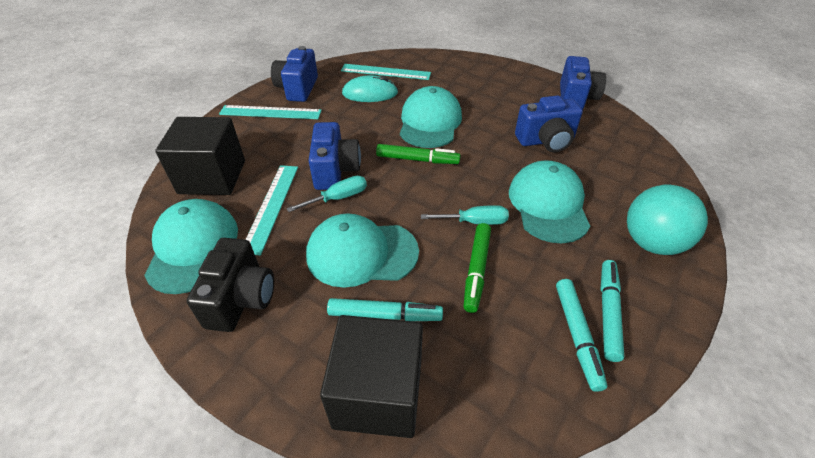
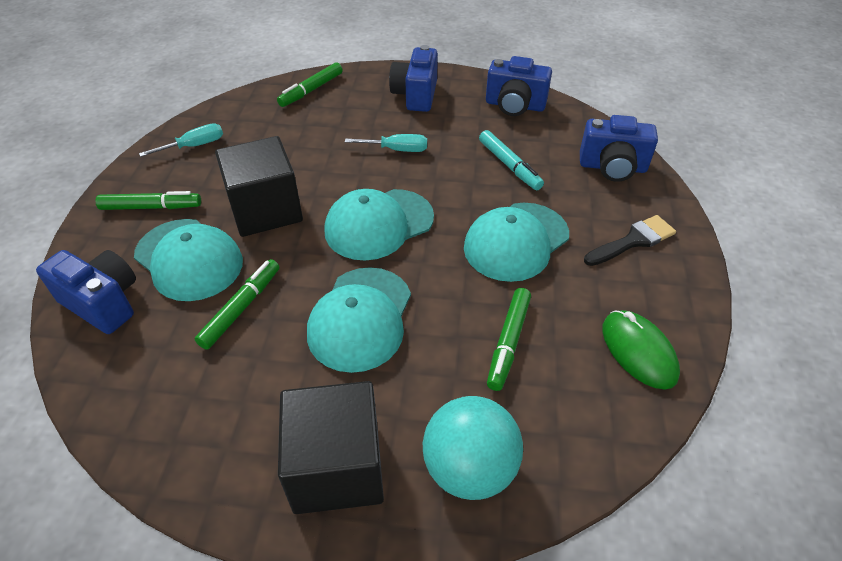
black brush: none = 0 -> [584,215,676,266] = 1
black camera: [187,238,274,332] = 1 -> none = 0
green marker: [376,144,461,164] [464,223,491,313] = 2 -> [95,191,201,210] [195,259,279,350] [277,62,343,107] [487,288,531,391] = 4
green mouse: none = 0 -> [602,310,680,390] = 1
turquoise marker: [327,298,443,321] [556,279,607,392] [600,260,624,362] = 3 -> [479,130,544,190] = 1
turquoise mouse: [342,75,398,102] = 1 -> none = 0
turquoise ruler: [219,105,322,119] [245,165,298,256] [341,64,431,80] = 3 -> none = 0

